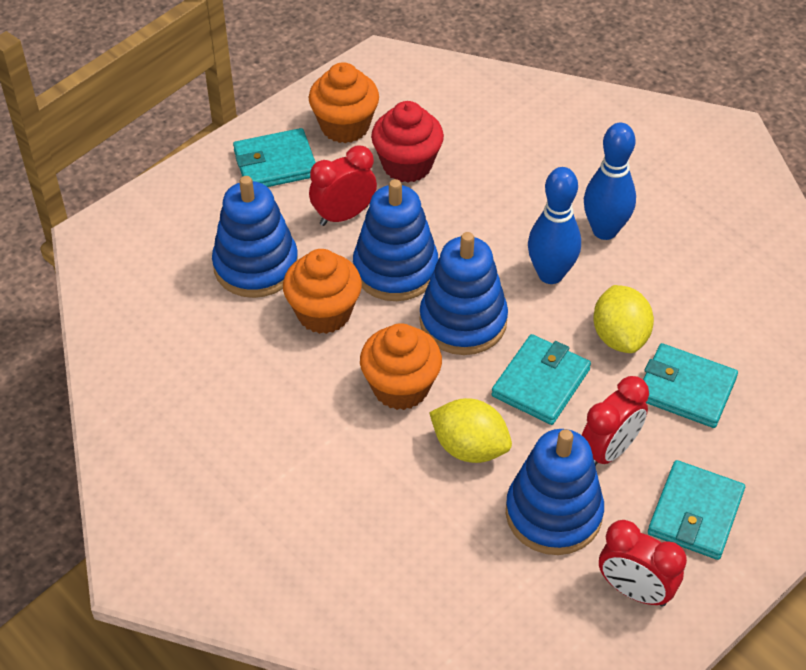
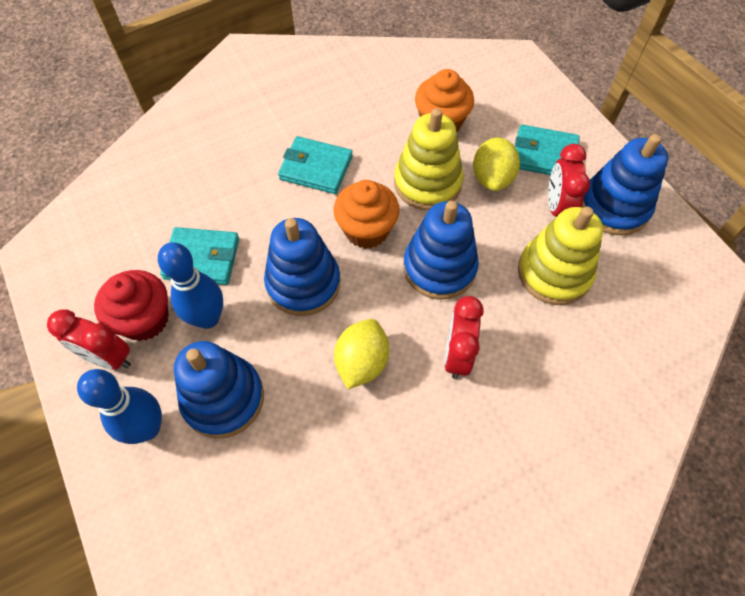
orange cupcake: [283,249,362,334] [309,62,379,143] [360,323,442,410] = 3 -> [334,180,400,249] [415,69,474,132] = 2
turquoise wallet: [233,128,316,187] [492,334,591,425] [643,343,738,428] [648,460,745,560] = 4 -> [160,227,239,285] [278,136,353,194] [515,125,580,175] = 3
yellow stacking toy: none = 0 -> [394,108,464,210] [518,207,603,305] = 2

